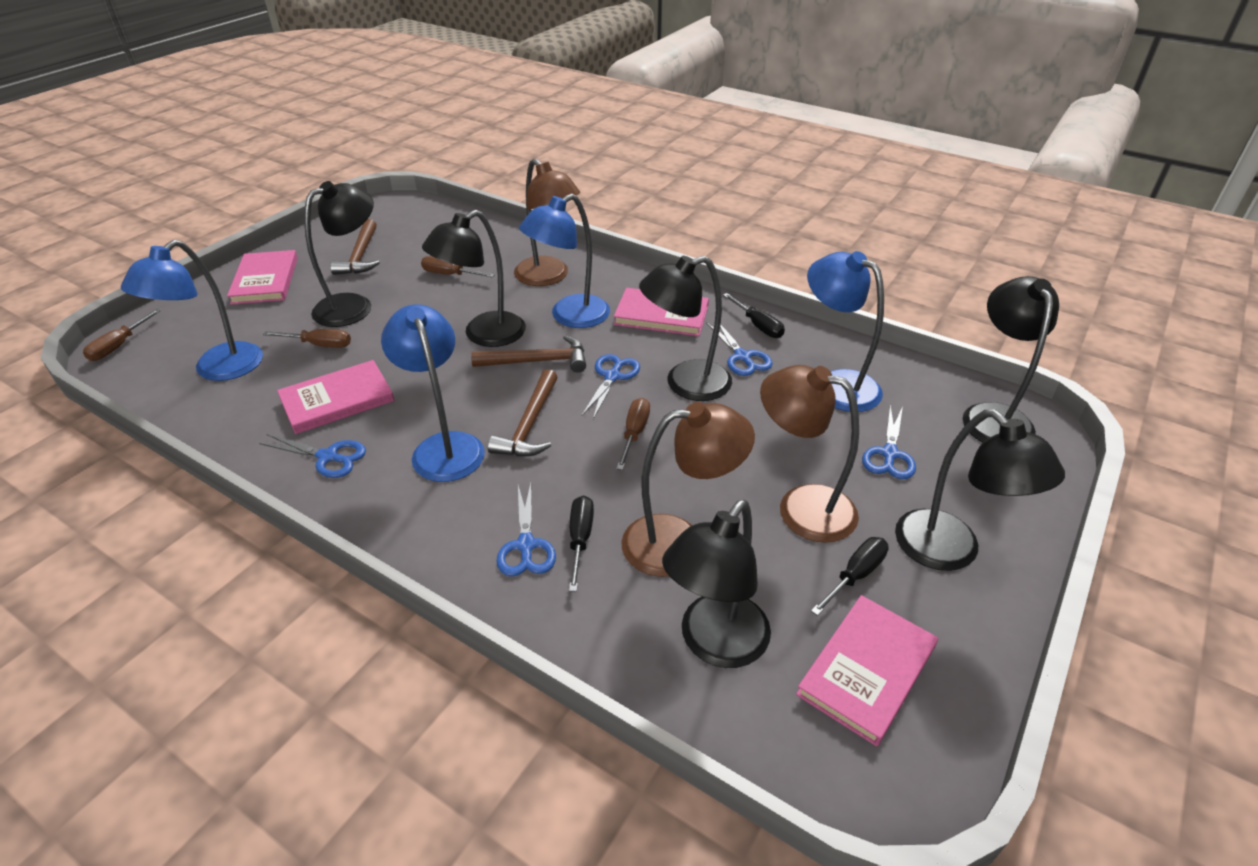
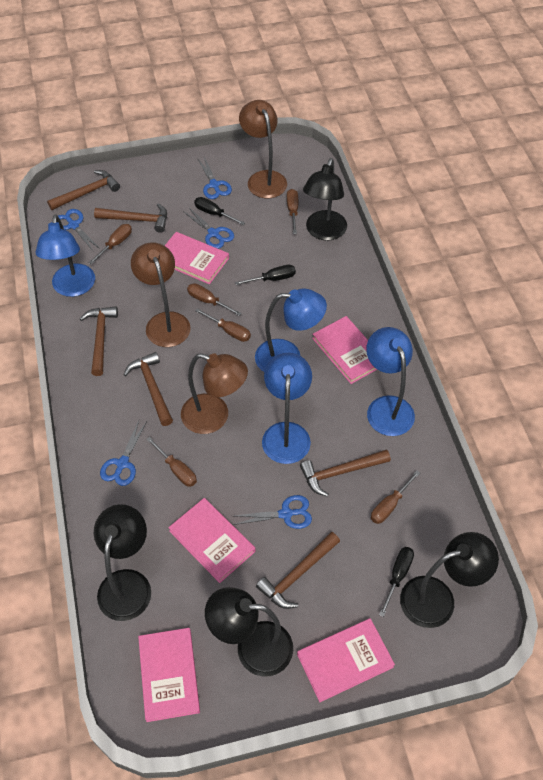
black lamp: [304,181,374,327] [422,210,526,347] [639,256,732,401] [662,500,771,668] [895,409,1065,571] [963,276,1059,443] = 6 -> [94,504,151,621] [205,587,293,677] [303,158,347,241] [400,532,499,628] = 4
brown hammer: [330,219,380,275] [471,335,586,373] [488,369,558,457] = 3 -> [47,170,120,210] [80,306,118,376] [94,203,167,233] [124,352,173,426] [256,532,340,609] [300,449,391,497] = 6
brown screwdriver: [83,309,161,361] [263,329,351,348] [421,256,495,278] [616,398,650,470] = 4 -> [89,224,132,265] [146,437,197,487] [187,283,242,316] [195,308,251,342] [287,189,298,234] [371,471,420,524] = 6
pink book: [227,250,298,305] [277,360,394,434] [614,288,709,336] [796,595,938,746] = 4 -> [138,628,200,722] [165,232,229,284] [168,498,256,583] [297,618,395,702] [312,316,377,384] = 5

